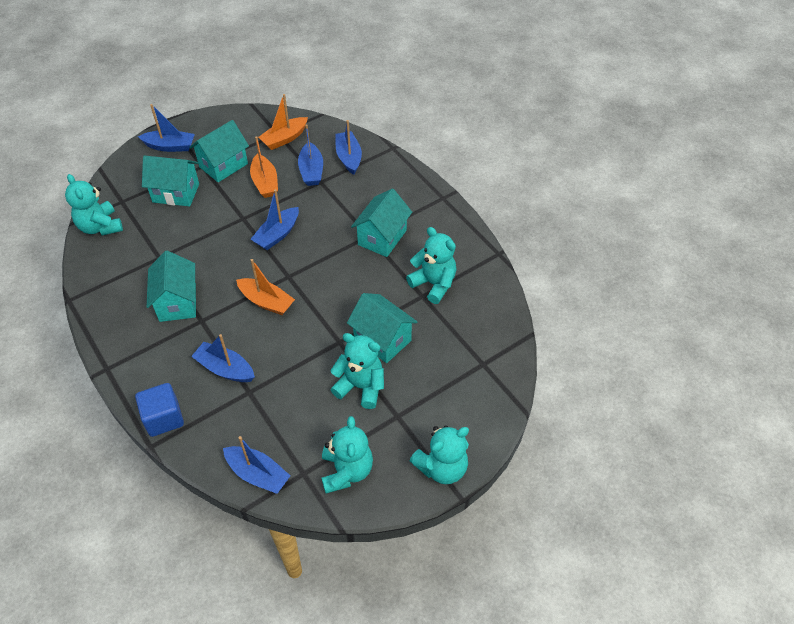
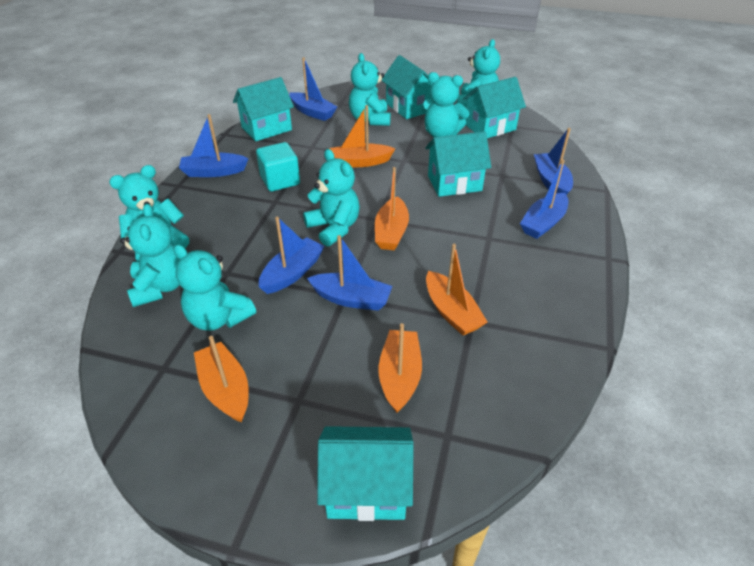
blue cube: [135,383,184,437] = 1 -> none = 0
orange boat: [236,259,295,315] [250,136,278,198] [258,94,308,150] = 3 -> [194,336,249,423] [329,105,395,167] [375,167,409,250] [378,323,422,413] [426,244,488,336] = 5
turquoise cube: none = 0 -> [256,142,300,191] = 1
turquoise teddy bear: [65,174,123,236] [321,416,373,494] [330,333,384,409] [406,227,457,304] [409,425,469,484] = 5 -> [109,165,189,261] [120,203,180,307] [173,244,256,331] [303,149,360,247] [349,53,391,126] [421,72,469,137] [457,39,500,108] = 7

